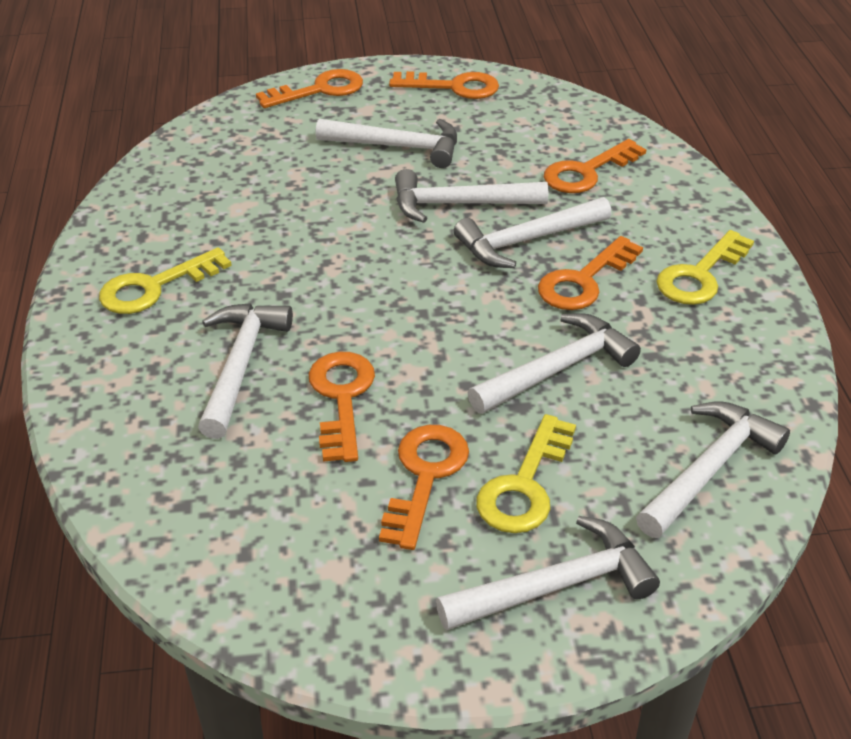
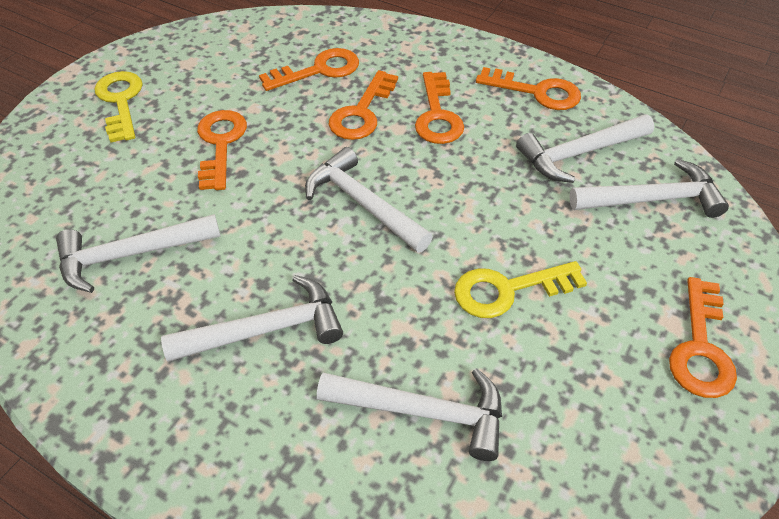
white hammer: [198,303,293,439] [316,119,457,168] [395,169,548,223] [436,516,660,630] [454,197,611,268] [468,313,641,414] [636,401,790,538] = 7 -> [56,214,221,293] [161,275,343,362] [305,147,433,253] [317,368,502,461] [516,115,654,183] [570,159,729,218] = 6
yellow key: [99,247,232,314] [476,414,576,533] [656,230,754,305] = 3 -> [94,71,143,142] [454,261,587,318] = 2

